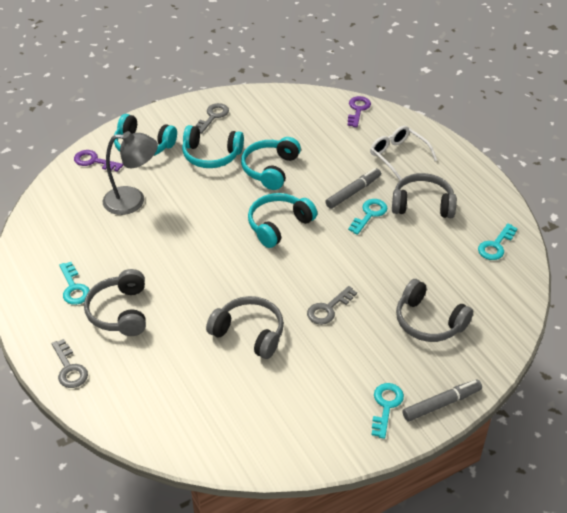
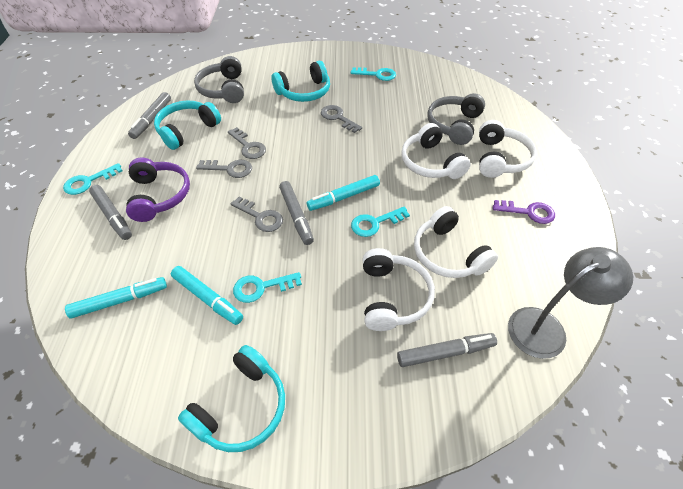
grey headphones: [84,269,146,336] [206,296,284,359] [392,173,457,218] [396,279,473,342] = 4 -> [194,56,244,103] [427,93,485,145] = 2
grey key: [52,339,88,388] [196,103,229,133] [307,286,357,325] = 3 -> [196,160,252,178] [228,127,266,159] [230,197,283,232] [321,105,362,133] = 4
grey marker: [325,168,381,209] [402,379,482,421] = 2 -> [89,185,132,240] [128,92,171,139] [279,181,314,245] [397,333,497,367] = 4
purple headphones: none = 0 -> [126,158,190,222] = 1
purple key: [74,150,123,172] [347,96,371,127] = 2 -> [493,200,555,224] = 1
turquoise headphones: [114,114,177,156] [182,125,244,168] [241,137,301,190] [248,193,317,248] = 4 -> [154,101,221,150] [178,345,285,452] [271,61,330,102] = 3
turquoise marker: none = 0 -> [65,277,167,318] [171,266,243,325] [307,175,380,211] = 3
white glasses: [370,126,437,180] = 1 -> none = 0
white headphones: none = 0 -> [363,248,435,331] [401,123,471,179] [414,206,498,278] [479,120,537,178] = 4

